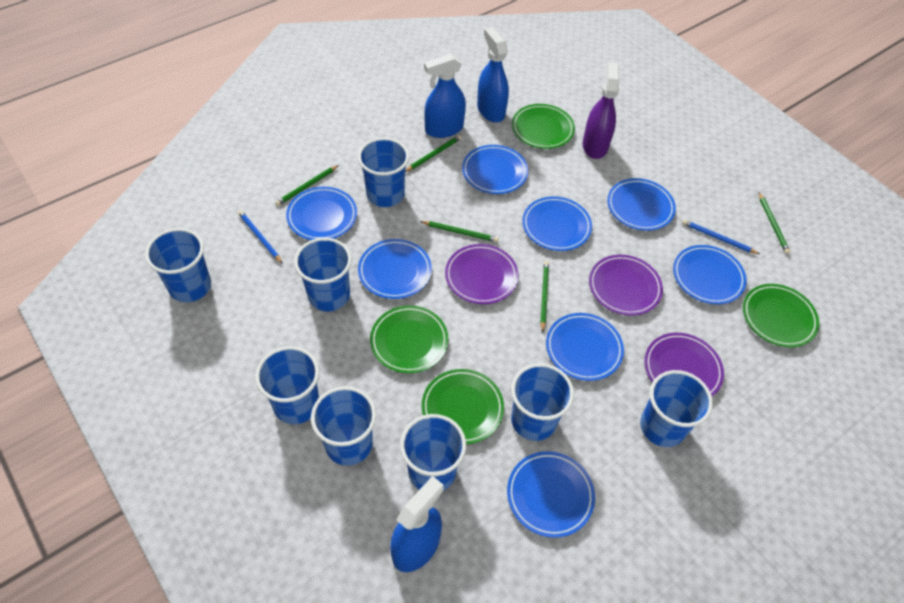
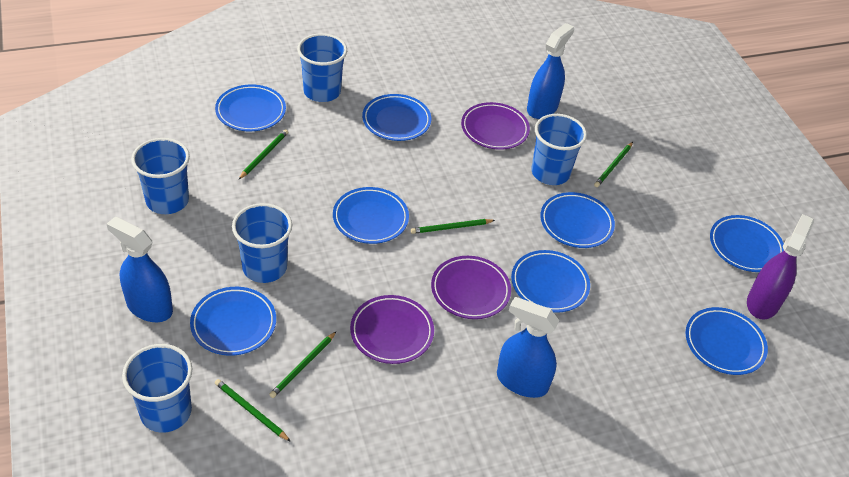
blue cup: [145,228,211,302] [255,346,319,424] [294,238,352,311] [311,386,376,466] [358,138,409,207] [400,414,466,491] [511,363,574,441] [640,370,713,447] = 8 -> [122,344,193,433] [131,138,190,214] [232,203,292,283] [297,33,347,102] [531,114,587,185] = 5
blue pencil: [238,210,283,264] [682,220,759,254] = 2 -> none = 0
green plate: [370,305,449,373] [422,369,504,444] [512,104,575,149] [743,284,819,347] = 4 -> none = 0

